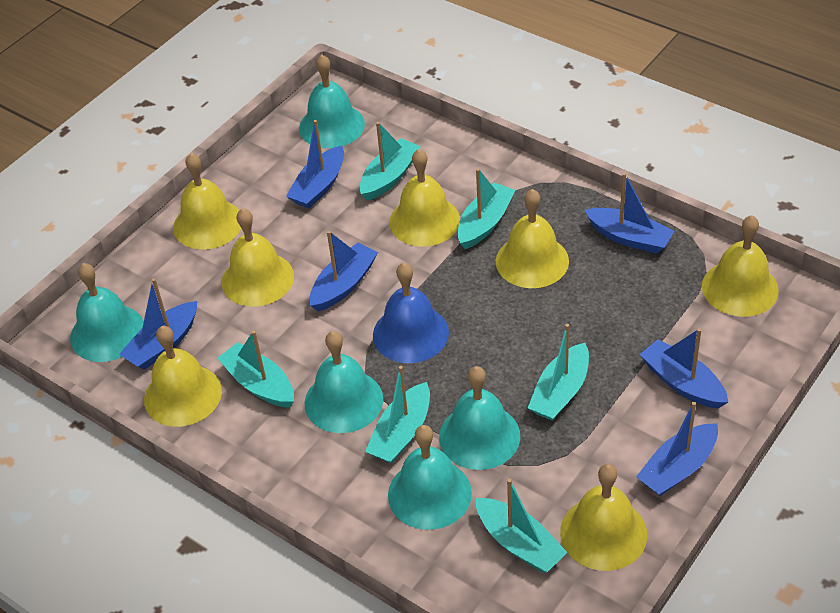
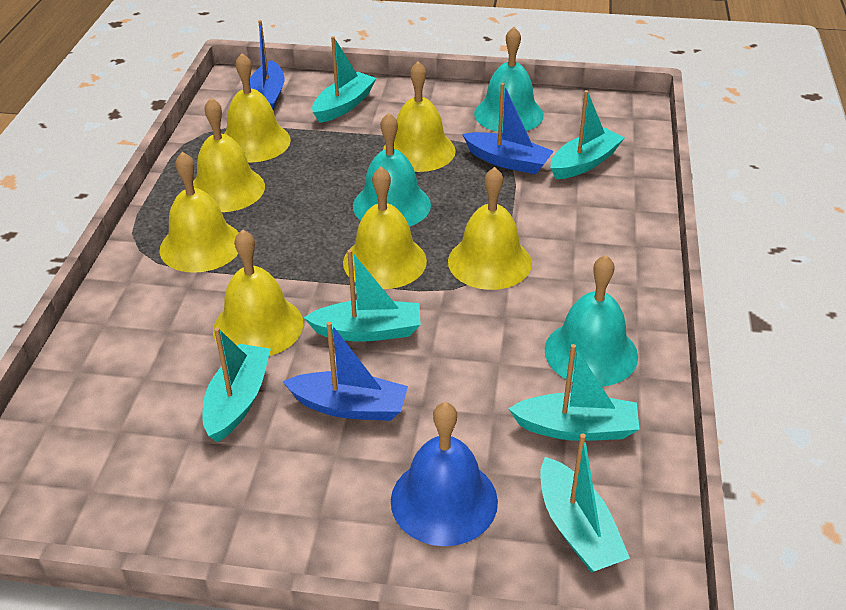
blue boat: [119,278,197,370] [286,120,344,208] [310,231,378,311] [585,173,675,254] [636,402,718,496] [640,328,728,408] = 6 -> [250,20,284,109] [283,322,408,421] [462,83,554,174] = 3
turquoise bell: [70,263,144,362] [299,55,365,148] [305,331,383,433] [388,425,472,530] [439,366,520,470] = 5 -> [353,113,431,227] [474,27,544,132] [545,255,638,387] = 3

